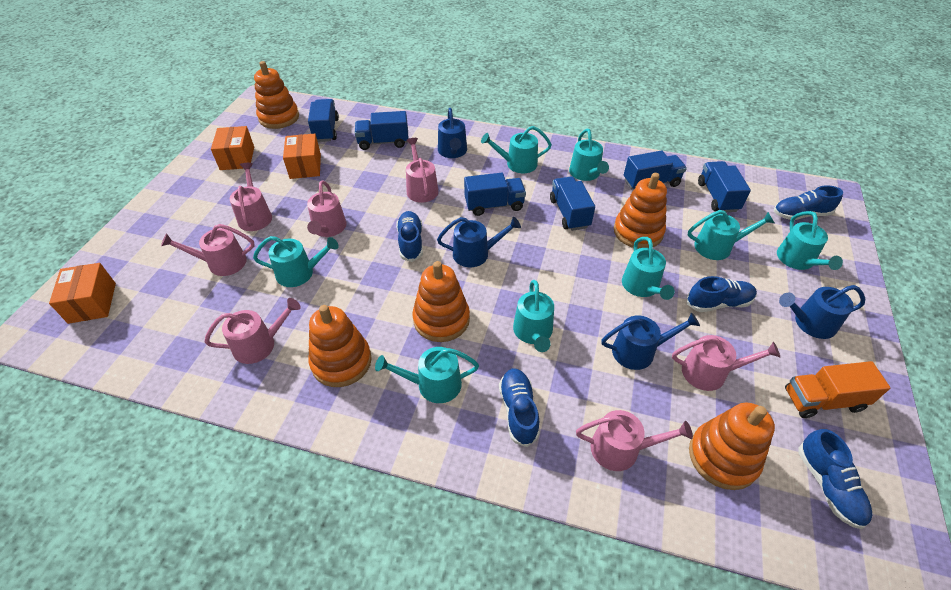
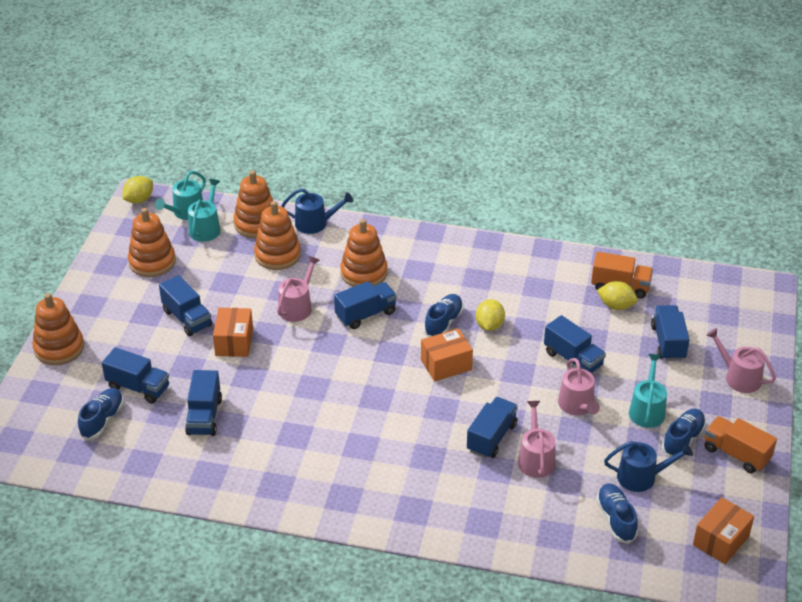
blue shoe: [396,211,423,262] [499,368,540,447] [687,276,757,312] [774,185,843,220] [798,429,873,529] = 5 -> [78,388,124,440] [424,294,463,337] [596,484,638,544] [662,409,706,457] = 4
blue truck: [308,99,339,142] [355,111,409,150] [464,173,526,216] [550,176,595,231] [624,151,687,189] [698,161,751,212] = 6 -> [102,347,169,404] [159,275,212,336] [185,370,222,436] [334,281,397,329] [467,397,518,458] [544,315,606,373] [651,305,690,361] = 7
blue watering can: [437,217,521,267] [438,108,467,158] [601,312,700,370] [779,285,865,339] = 4 -> [281,188,353,234] [604,441,693,492] = 2
orange truck: [785,361,890,418] = 1 -> [591,252,653,299] [704,416,777,473] = 2
pink watering can: [161,224,255,276] [204,298,301,364] [230,163,272,231] [307,181,346,237] [406,138,439,203] [576,410,693,471] [672,335,780,391] = 7 -> [277,256,320,322] [518,401,556,478] [558,358,600,415] [706,328,776,393] = 4
turquoise watering can: [253,236,339,287] [375,347,479,403] [481,126,552,173] [513,280,554,352] [569,129,609,181] [622,237,675,300] [688,210,774,260] [777,211,843,270] = 8 -> [155,171,206,220] [188,179,221,242] [629,354,667,428] = 3
yellow lemon: none = 0 -> [122,176,153,204] [476,299,505,331] [597,281,638,310] = 3

